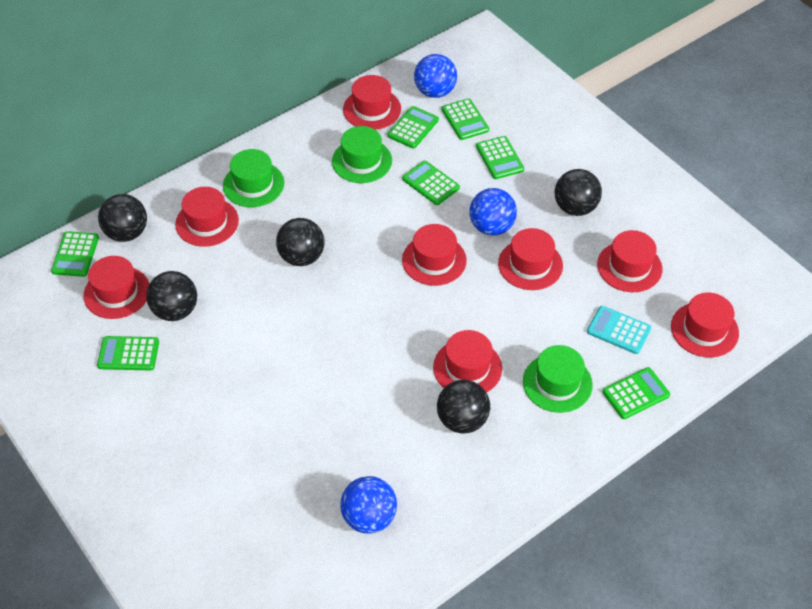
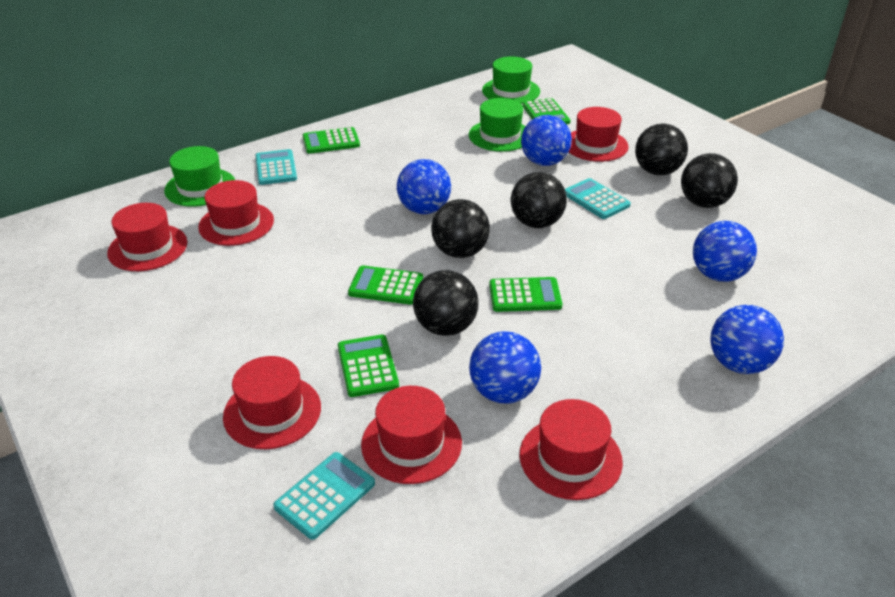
blue ball: [340,476,397,534] [414,54,457,98] [469,188,517,236] = 3 -> [397,159,451,214] [469,331,541,404] [521,115,572,166] [693,221,757,282] [710,305,784,374] = 5
green calculator: [51,231,99,277] [97,336,159,371] [388,106,439,149] [402,161,460,205] [441,98,489,140] [476,136,524,179] [602,367,670,419] = 7 -> [303,127,360,154] [338,335,399,397] [348,265,423,305] [489,277,562,312] [523,98,571,124] = 5
red hat: [84,256,149,319] [175,187,239,247] [343,75,401,130] [402,224,467,286] [433,330,502,393] [498,228,563,290] [597,230,662,292] [671,293,739,358] = 8 -> [107,203,188,271] [198,180,274,246] [223,356,321,449] [361,386,462,484] [519,399,623,500] [569,107,629,162] = 6
turquoise calculator: [587,306,651,354] = 1 -> [255,149,297,185] [273,452,375,540] [565,178,631,219] = 3

